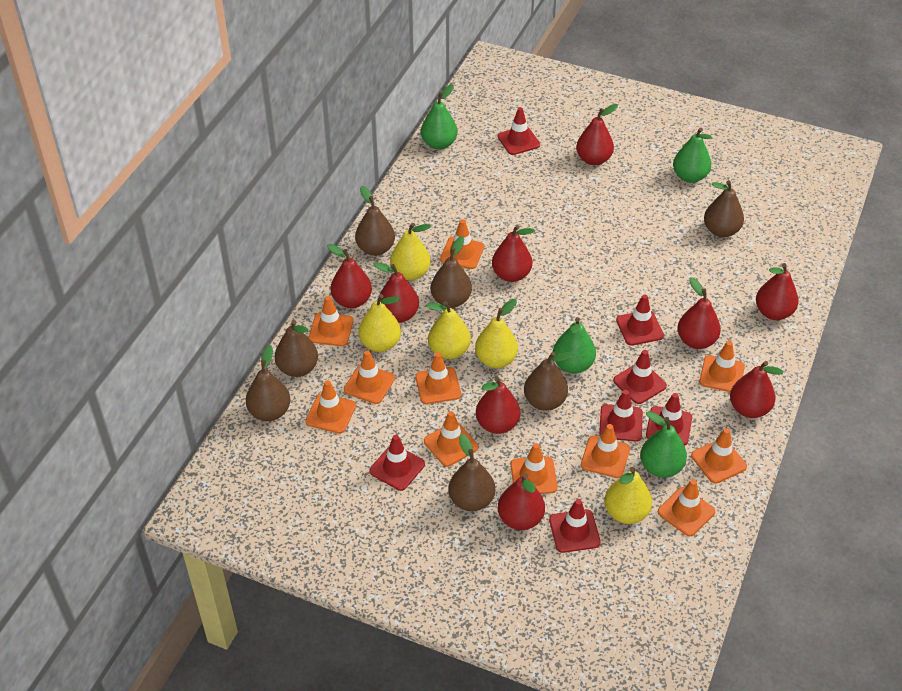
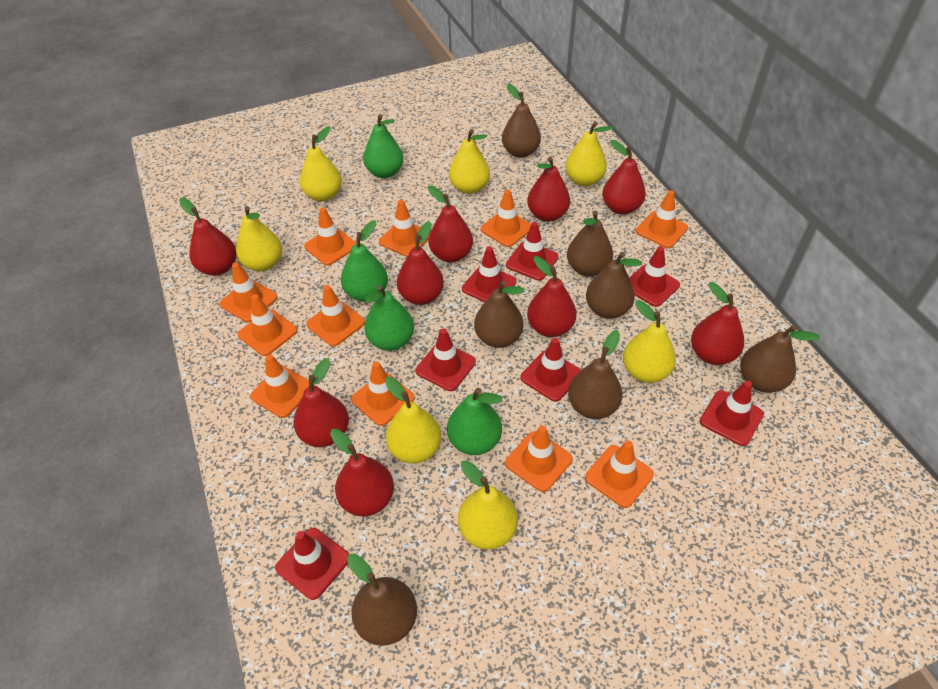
yellow pear: [359,294,401,352] [390,223,431,280] [426,301,471,359] [475,299,518,368] [604,467,652,524] = 5 -> [236,206,282,272] [300,126,342,202] [385,377,442,463] [449,129,490,194] [458,461,518,550] [566,121,613,186] [623,300,676,383] = 7

